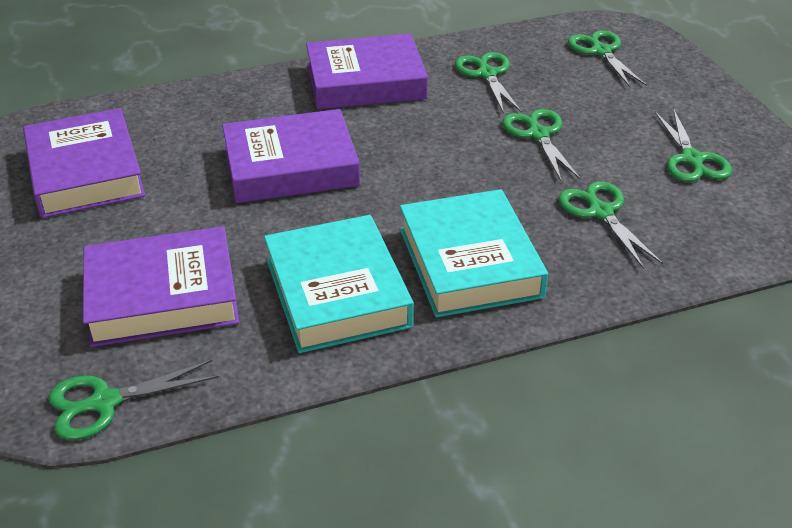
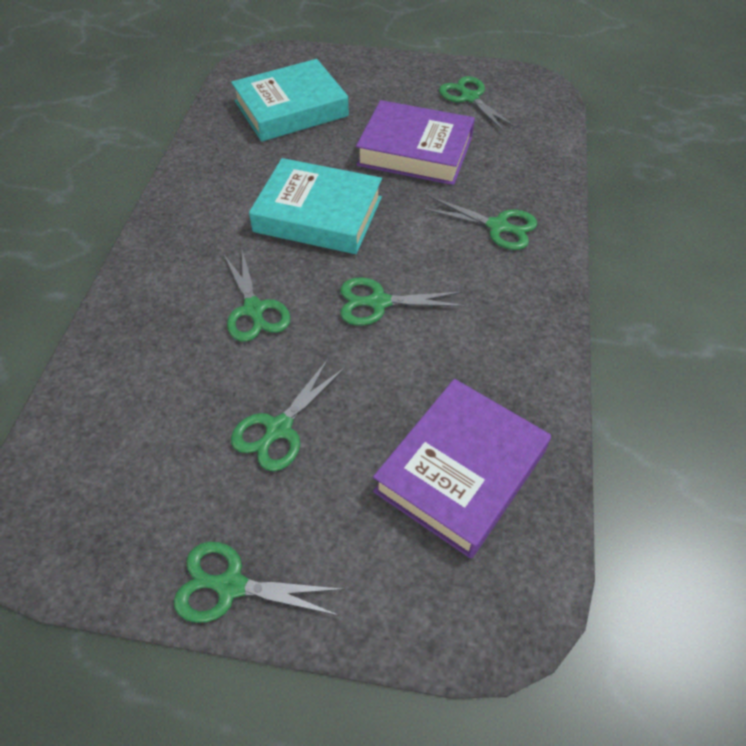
purple book: [23,108,145,218] [83,226,239,347] [222,109,360,203] [306,33,428,109] = 4 -> [356,100,475,185] [373,379,551,559] = 2

